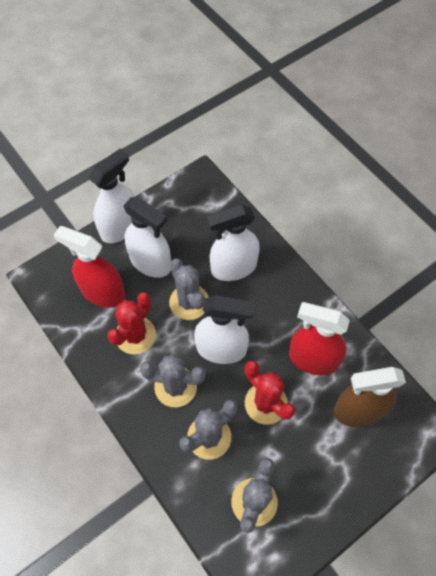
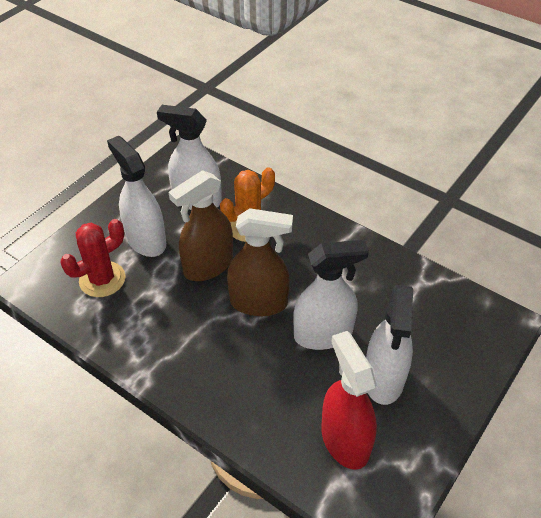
brown spray bottle: [333,367,406,428] = 1 -> [169,170,233,281] [227,208,293,316] = 2
grey cactus: [140,354,206,407] [169,258,208,320] [179,399,238,460] [231,458,278,533] = 4 -> none = 0
orange cactus: none = 0 -> [220,167,275,242] = 1
red cactus: [107,292,156,354] [245,361,295,425] = 2 -> [60,219,126,297] = 1
red spray bottle: [54,226,125,308] [289,302,350,375] = 2 -> [321,331,377,470] = 1

